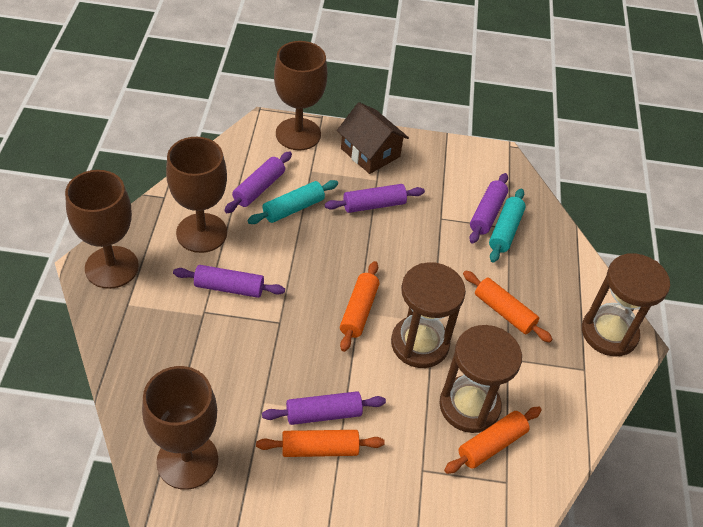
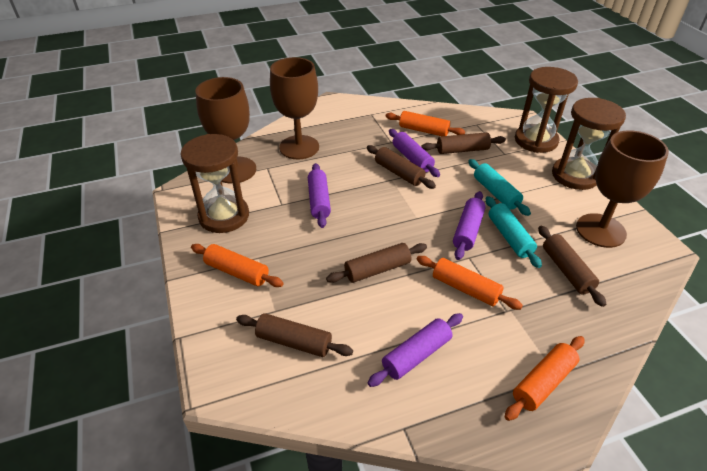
brown goblet: [65,170,139,289] [142,366,218,490] [166,137,227,253] [274,41,327,150] = 4 -> [195,77,256,184] [270,57,319,159] [576,130,669,248] = 3
brown house: [337,102,409,174] = 1 -> none = 0
brown rolling pin: none = 0 -> [236,313,353,357] [326,243,427,283] [367,145,436,189] [421,132,506,154] [538,226,606,307] = 5
purple rolling pin: [173,265,285,298] [224,151,292,213] [262,391,386,425] [325,184,425,213] [469,173,508,244] = 5 -> [308,163,331,228] [367,313,463,387] [389,129,440,177] [453,191,486,260] = 4

